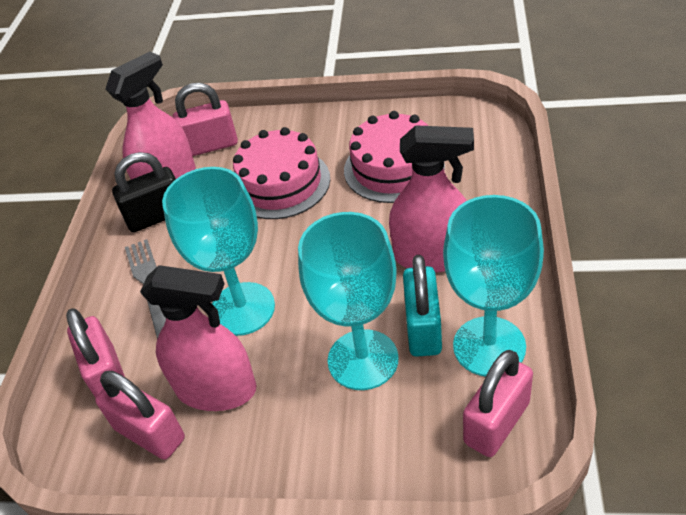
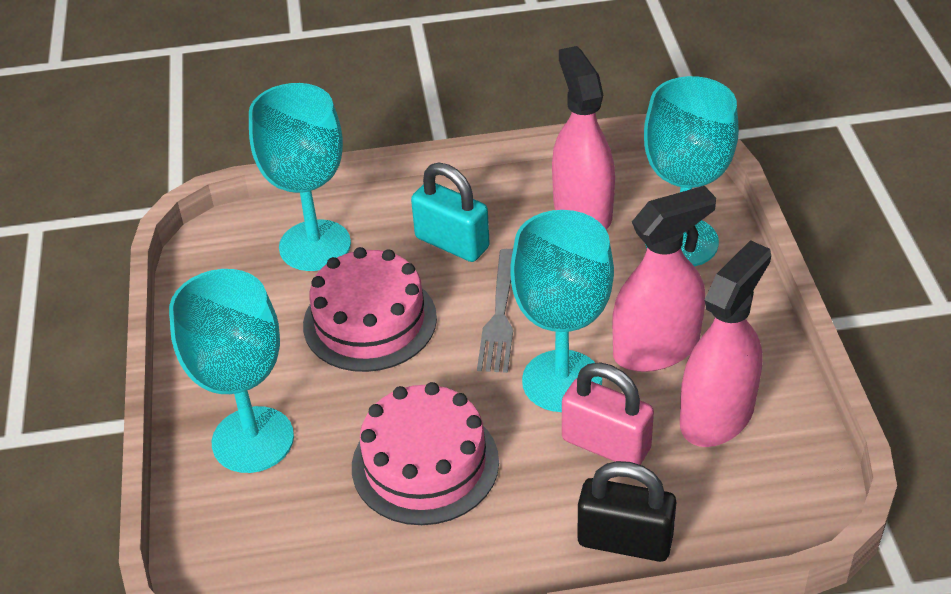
pink padlock: [66,308,125,398] [95,371,185,460] [172,83,238,156] [463,350,533,457] = 4 -> [562,362,654,465] = 1
turquoise goblet: [162,167,275,336] [298,212,399,390] [443,195,544,376] = 3 -> [169,269,294,473] [249,83,351,271] [510,210,614,412] [644,76,739,267] = 4

